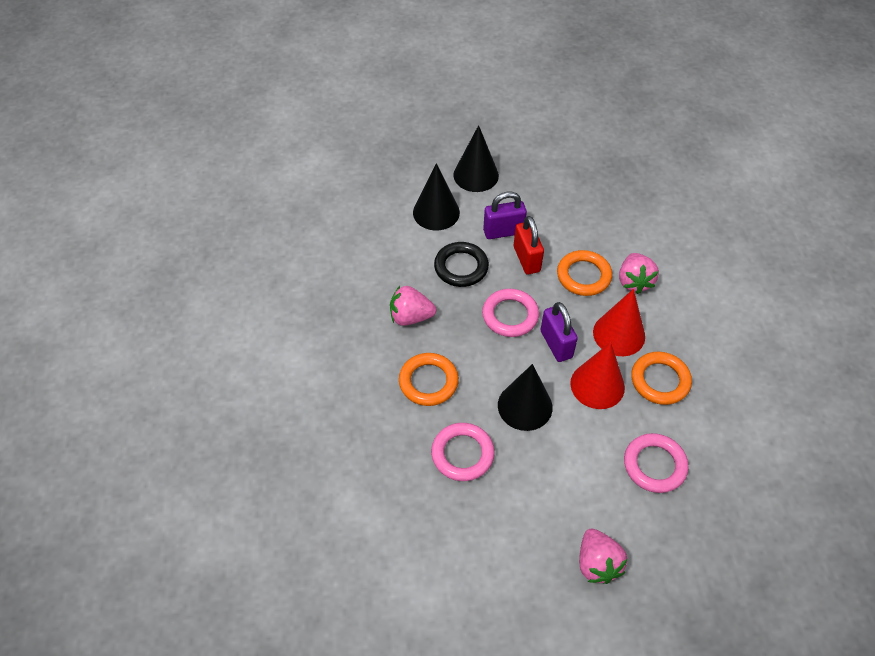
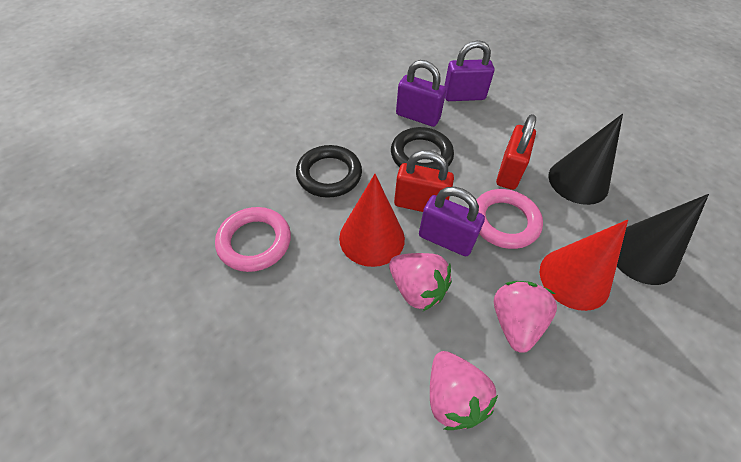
black cone: [413,163,460,230] [453,125,499,192] [498,364,553,431] = 3 -> [548,114,623,205] [617,194,709,285] = 2
black ring: [434,242,489,287] = 1 -> [296,145,362,198] [391,127,454,170] = 2
orange ring: [399,353,459,406] [557,250,612,296] [631,352,692,405] = 3 -> none = 0
pink ring: [431,423,495,481] [482,289,539,337] [624,433,689,493] = 3 -> [215,207,291,272] [476,189,543,249] = 2
purple padlock: [483,192,527,239] [540,302,578,362] = 2 -> [396,60,446,127] [419,187,485,256] [444,40,494,101] = 3
red padlock: [514,216,544,275] = 1 -> [394,150,454,212] [496,114,536,190] = 2

